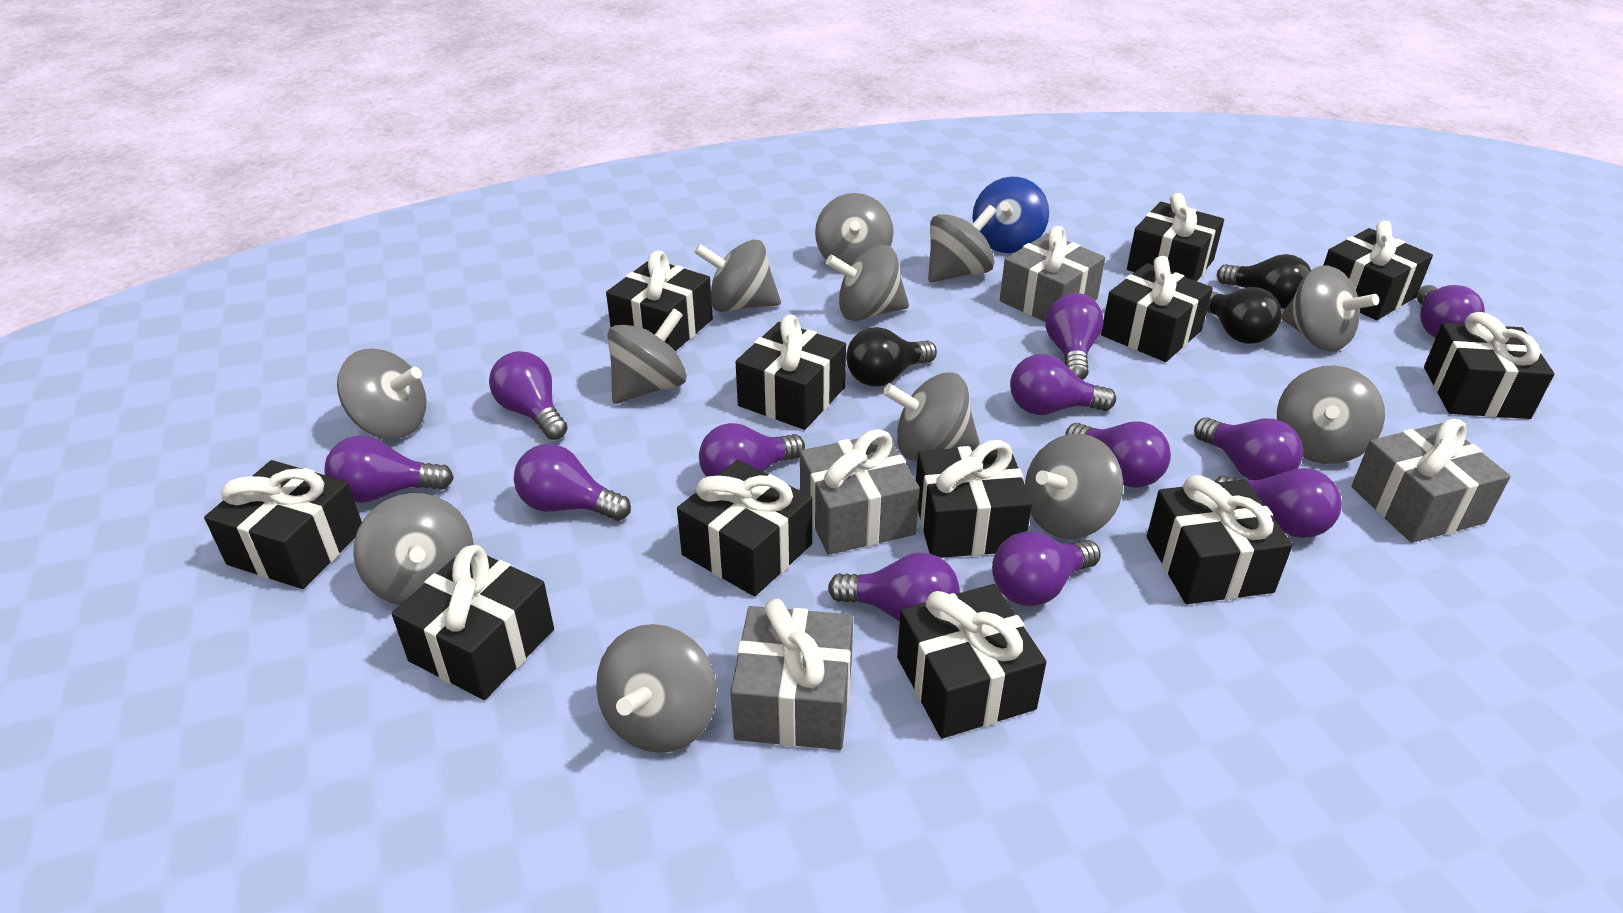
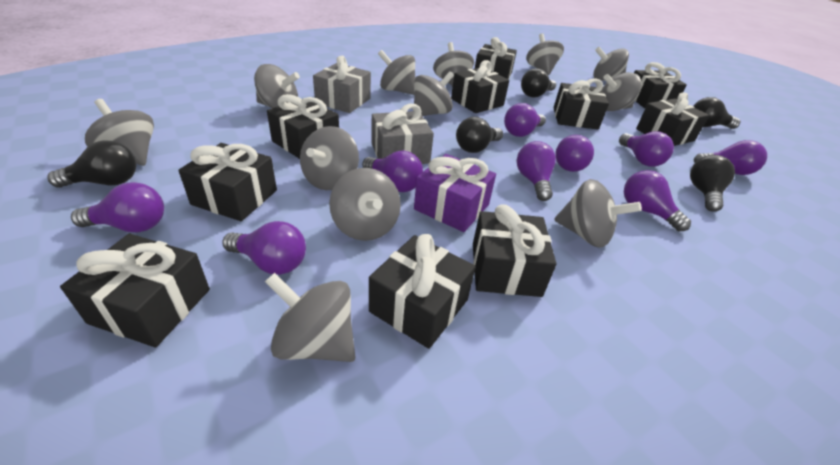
black gift: [204,460,362,589] [392,545,554,700] [606,250,713,351] [677,460,812,596] [736,314,846,430] [897,584,1046,738] [916,440,1032,558] [1101,256,1213,362] [1127,193,1224,281] [1147,475,1293,604] [1324,221,1433,320] [1424,312,1554,419] = 12 -> [60,234,210,347] [178,143,277,221] [267,94,339,159] [369,234,476,349] [451,60,509,113] [473,205,556,297] [475,37,517,79] [553,78,609,130] [634,62,687,108] [636,92,709,146] = 10
black light bulb: [846,327,937,387] [1207,287,1282,344] [1217,254,1311,309] = 3 -> [48,141,136,188] [456,117,503,153] [521,68,556,97] [690,155,735,212] [694,97,741,129] = 5
blue spinning top: [972,177,1049,253] = 1 -> none = 0
grey gift: [730,599,853,750] [800,429,920,555] [1000,226,1105,322] [1351,419,1511,543] = 4 -> [313,56,371,113] [371,104,434,164] = 2
purple gift: none = 0 -> [414,154,496,232] = 1
purple light bulb: [324,435,454,503] [489,351,568,440] [514,444,631,521] [699,423,805,477] [828,553,960,622] [992,531,1101,606] [1010,354,1116,415] [1045,293,1104,380] [1065,421,1171,488] [1194,417,1303,480] [1214,468,1342,538] [1417,285,1485,338] = 12 -> [71,182,164,233] [222,221,306,275] [362,151,423,192] [504,103,546,137] [517,141,556,201] [555,135,594,172] [619,131,674,167] [624,170,691,231] [694,140,767,175] = 9

